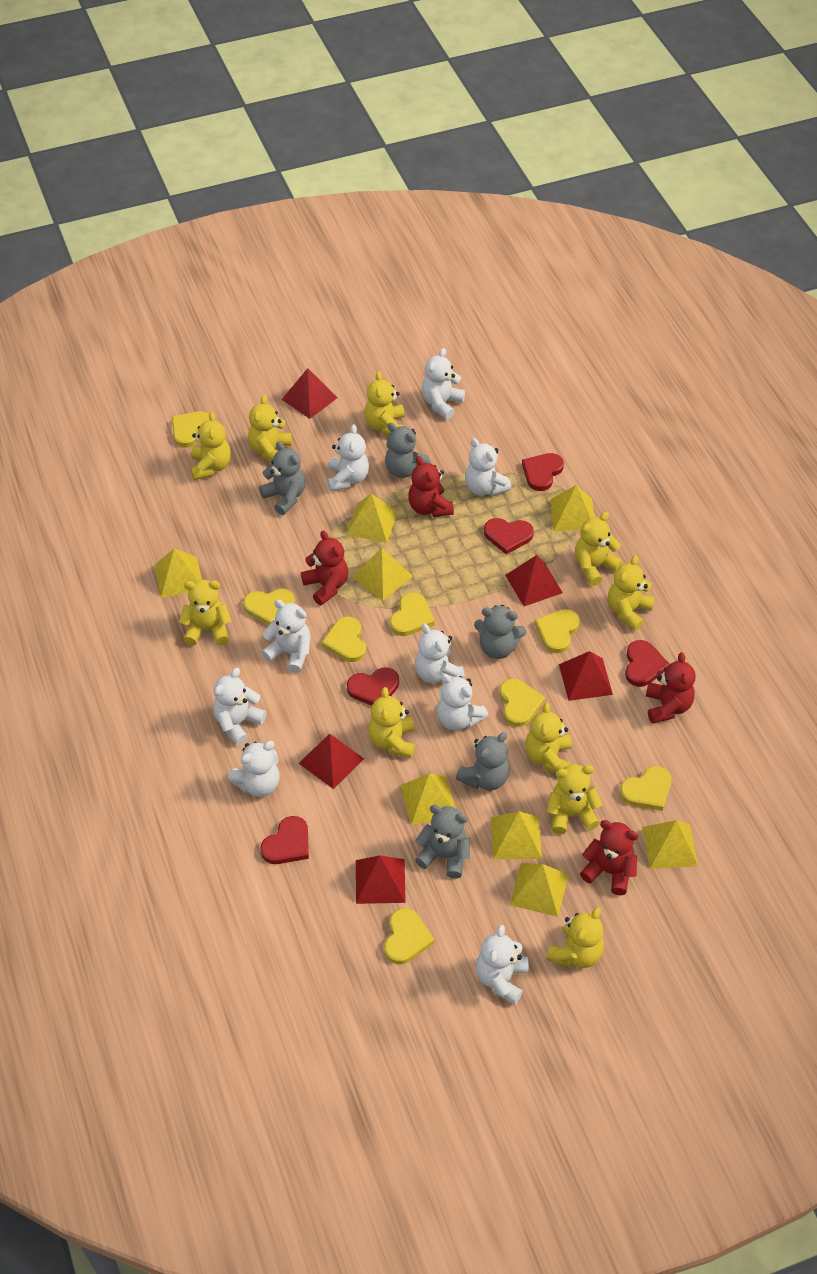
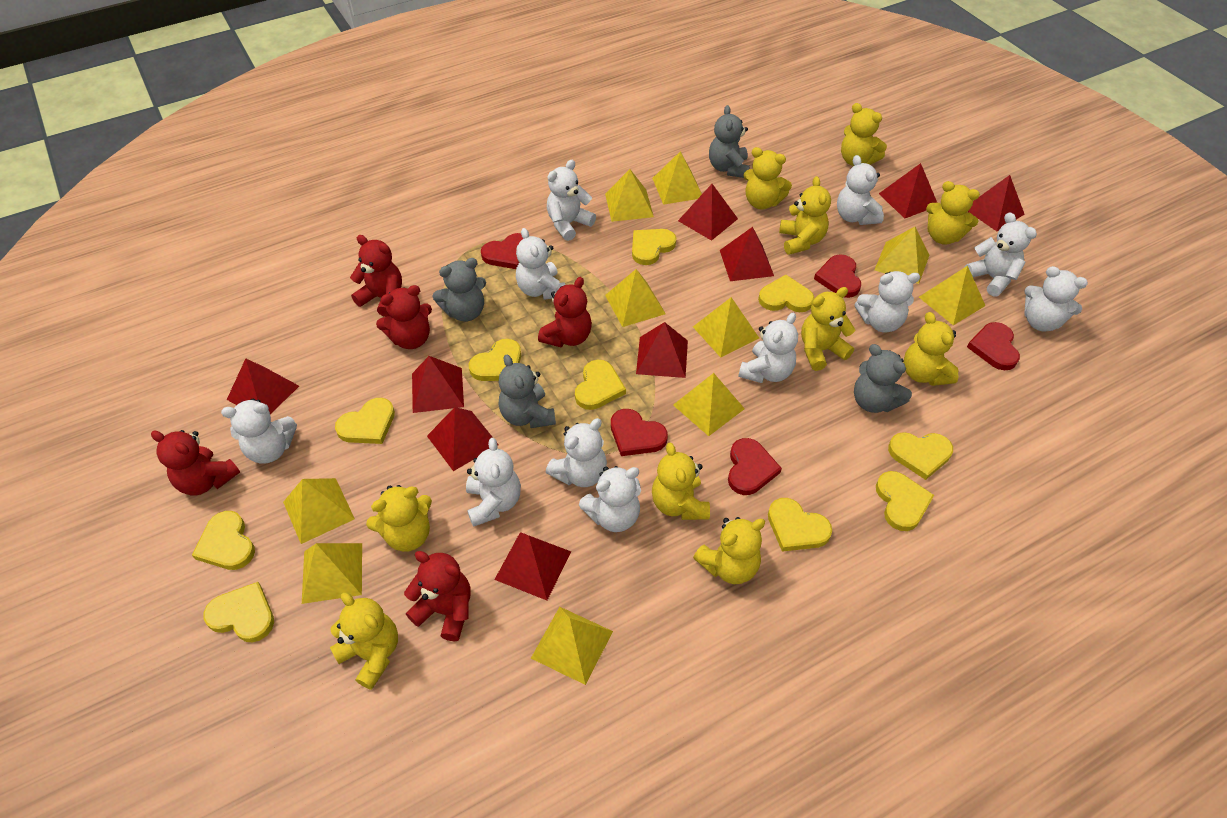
grey teddy bear: [259,441,305,515] [385,423,431,478] [415,805,470,879] [456,732,510,790] [474,605,526,659] = 5 -> [432,258,486,322] [499,355,556,428] [709,105,750,178] [854,344,912,413] = 4
red pyramid: [281,368,338,419] [299,734,364,789] [356,855,406,904] [505,555,563,606] [559,651,613,701] = 5 -> [227,358,299,414] [412,356,464,413] [427,407,499,471] [494,532,571,600] [636,322,688,378] [678,184,738,241] [720,227,774,281] [879,163,937,218] [968,175,1024,231] = 9
red teddy bear: [301,530,348,606] [408,456,454,517] [580,820,638,895] [646,652,695,724] = 4 -> [151,430,240,496] [350,235,402,317] [376,285,432,349] [404,551,470,641] [538,277,592,347] = 5
white teddy bear: [213,668,266,745] [228,741,280,797] [261,599,310,673] [328,424,369,491] [415,624,465,684] [422,348,465,420] [437,674,489,731] [465,438,512,496] [476,925,528,1004] = 9 -> [221,399,297,464] [466,438,521,527] [516,228,565,300] [546,418,607,487] [547,160,596,241] [578,466,641,532] [738,313,798,383] [837,155,884,225] [855,271,920,333] [964,212,1037,297] [1024,266,1088,332] = 11
yellow heart: [172,411,209,447] [243,589,295,625] [322,617,366,662] [384,908,434,964] [390,592,435,636] [499,679,545,727] [534,609,580,653] [620,766,672,811] = 8 -> [192,511,255,570] [203,582,274,642] [335,398,395,444] [469,339,521,381] [575,360,626,410] [632,229,676,265] [758,275,814,312] [768,498,832,552] [876,471,934,531] [888,432,953,480] = 10
yellow pyramid: [155,548,202,598] [346,494,398,543] [352,548,413,601] [400,773,455,825] [491,812,542,859] [510,863,569,917] [550,485,594,531] [642,820,698,869] = 8 -> [283,478,355,544] [302,543,362,604] [531,607,613,685] [605,169,654,222] [605,269,666,327] [652,151,702,205] [673,373,745,436] [693,297,759,357] [874,227,929,284] [919,266,985,325] = 10

